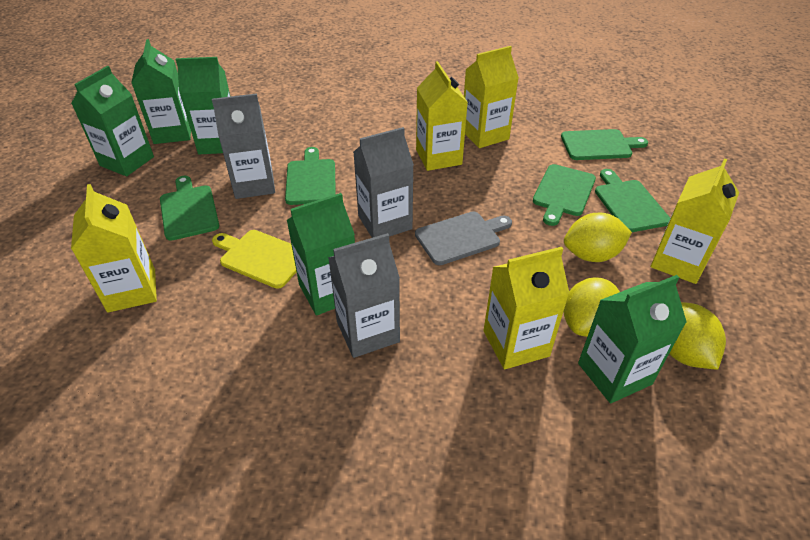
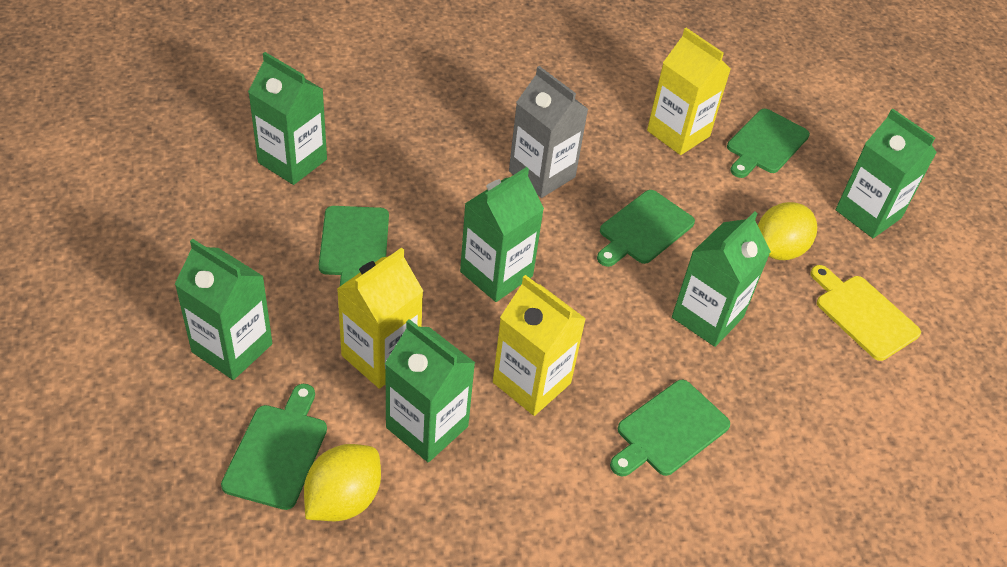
green carton: [71,66,154,176] [131,39,191,144] [176,57,231,154] [287,193,355,316] [578,275,687,403] = 5 -> [175,239,273,380] [248,52,327,185] [385,319,475,462] [460,167,544,302] [672,211,771,347] [836,109,937,238] = 6
grey carton: [212,94,275,199] [328,233,400,358] [353,127,414,238] = 3 -> [509,66,588,198] = 1
grey cutting board: [415,212,512,265] = 1 -> none = 0
yellow carton: [71,184,157,312] [416,61,468,171] [464,46,519,148] [484,247,570,369] [651,159,739,284] = 5 -> [337,247,423,389] [493,275,586,416] [647,28,731,155] = 3
yellow lemon: [564,213,632,262] [564,277,620,337] [669,302,726,370] = 3 -> [304,444,381,521] [758,202,817,260] = 2

